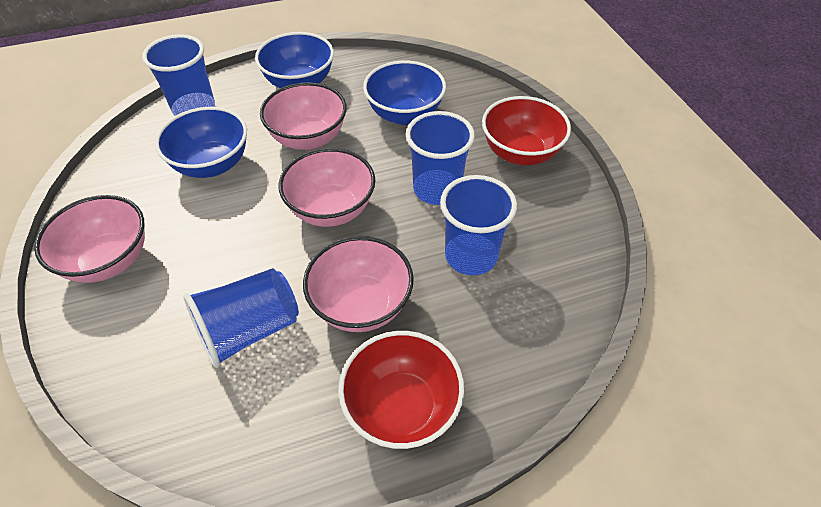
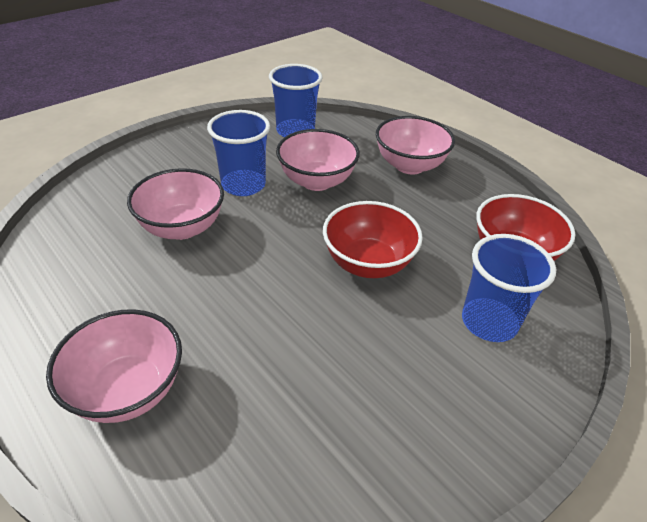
blue bowl: [155,107,247,178] [255,32,334,88] [363,61,446,125] = 3 -> none = 0
blue cup: [142,35,215,116] [183,268,299,368] [406,111,475,205] [440,175,517,275] = 4 -> [207,110,270,196] [269,64,323,137] [462,234,556,342] = 3

